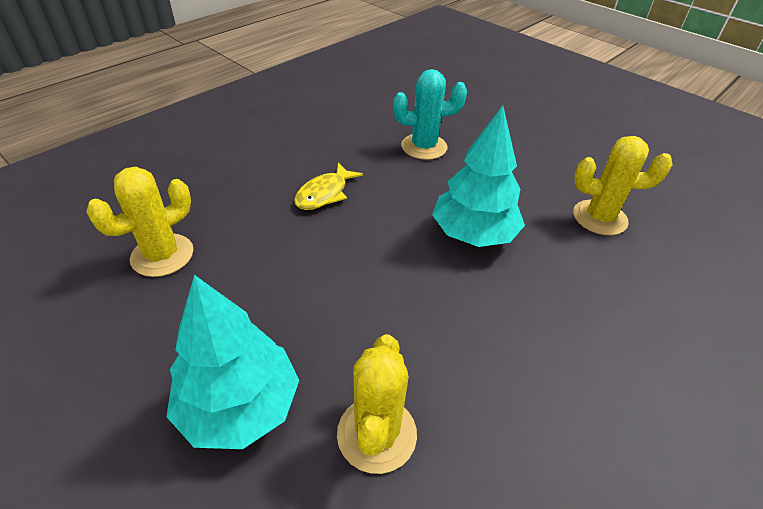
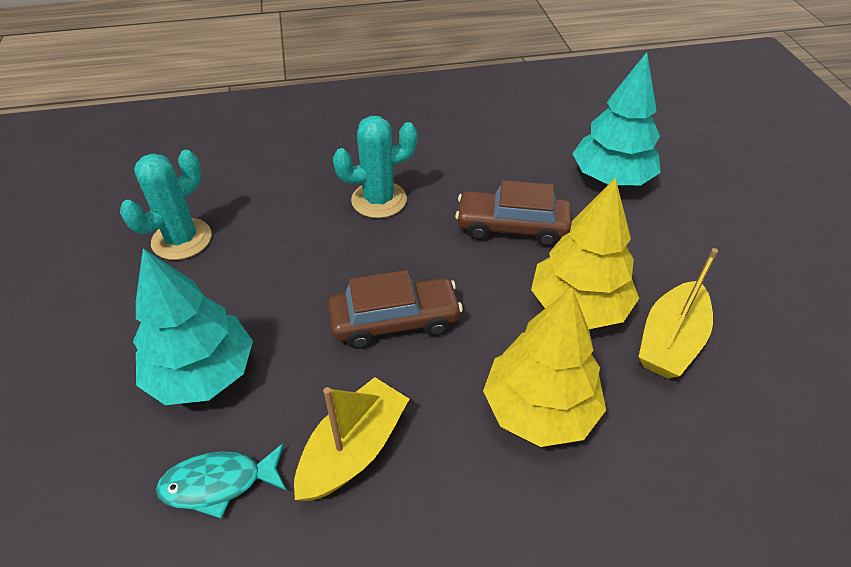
brown car: none = 0 -> [328,270,463,349] [455,180,572,246] = 2
turquoise cactus: [393,69,467,160] = 1 -> [120,150,212,260] [333,116,417,218] = 2
turquoise fish: none = 0 -> [156,443,287,519] = 1
yellow boat: none = 0 -> [294,377,409,501] [639,248,718,379] = 2
yellow cactus: [86,167,193,277] [337,334,417,474] [573,136,672,235] = 3 -> none = 0
yellow fish: [294,163,363,210] = 1 -> none = 0
yellow tree: none = 0 -> [483,287,606,447] [531,178,639,329] = 2

